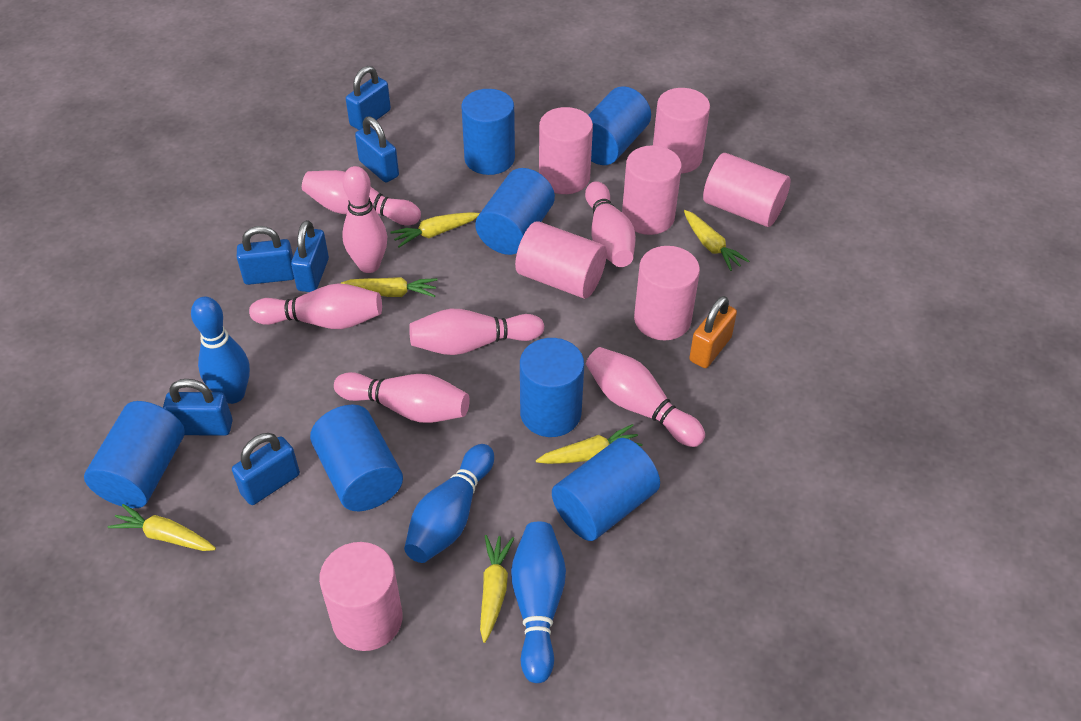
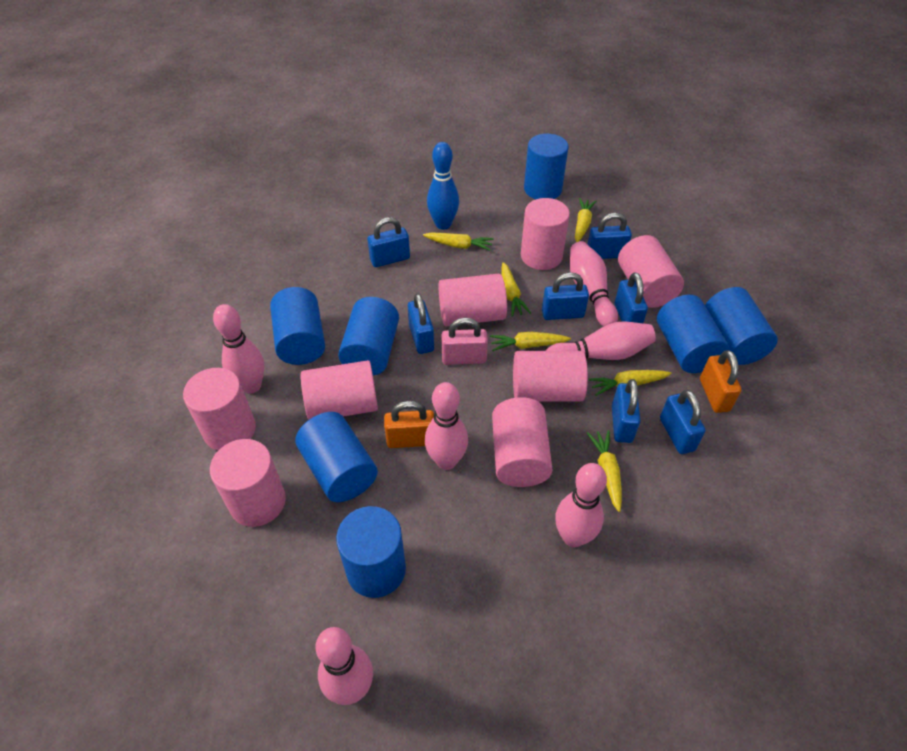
blue bowling pin: [191,297,250,404] [404,444,494,563] [511,522,566,683] = 3 -> [427,142,459,230] = 1
blue padlock: [163,379,233,436] [232,433,300,505] [237,226,294,285] [291,220,329,292] [346,66,391,130] [355,116,399,183] = 6 -> [367,217,410,267] [408,294,434,354] [542,272,589,320] [587,213,632,259] [612,379,641,443] [615,272,648,323] [660,390,706,454] = 7
orange padlock: [689,296,737,368] = 1 -> [384,401,434,448] [700,350,742,413] = 2
pink bowling pin: [249,283,382,329] [302,170,421,225] [334,372,470,423] [342,166,387,273] [409,309,544,355] [585,181,636,267] [586,347,705,447] = 7 -> [213,304,264,394] [316,627,373,705] [425,382,468,470] [546,321,656,360] [555,463,607,547] [570,241,618,326] = 6
pink cylinder: [319,542,403,651] [515,221,607,299] [539,107,593,194] [622,145,682,235] [634,246,700,341] [653,88,710,174] [703,153,790,227] = 7 -> [183,368,256,451] [210,439,286,527] [301,360,378,420] [439,274,507,326] [492,397,553,487] [513,351,588,402] [521,198,570,270] [618,235,684,308] = 8
pink padlock: none = 0 -> [442,318,488,365] = 1

